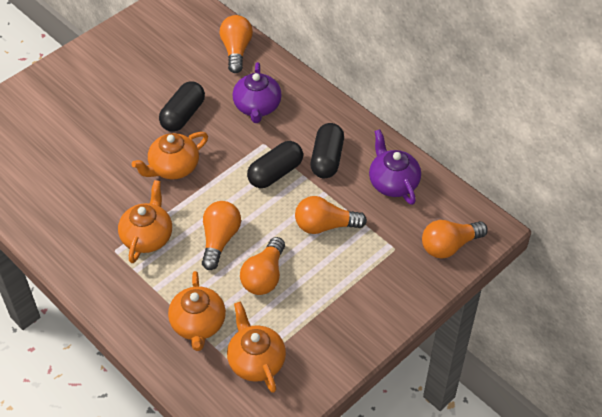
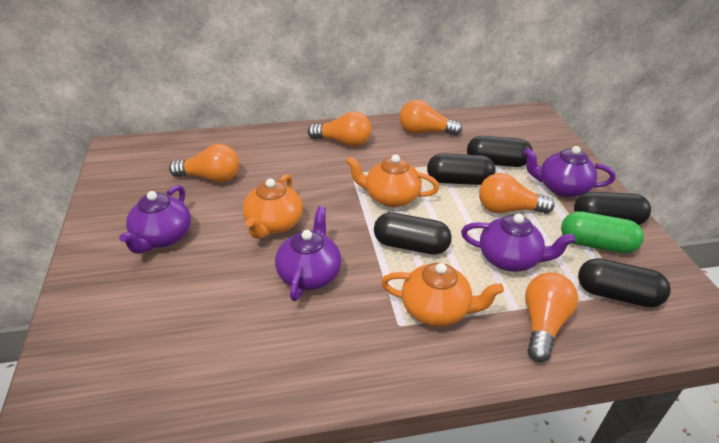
black capsule: [159,81,205,132] [247,141,303,188] [311,123,344,178] = 3 -> [374,212,452,255] [427,153,495,185] [467,136,533,167] [574,192,651,225] [578,258,671,307] = 5
green capsule: none = 0 -> [561,211,644,253] = 1
orange teapot: [118,180,172,263] [132,132,208,179] [168,271,226,351] [227,301,286,393] = 4 -> [243,174,303,239] [346,154,439,207] [381,263,504,327] = 3
purple teapot: [233,62,282,123] [369,129,421,205] = 2 -> [119,185,191,254] [275,206,342,301] [461,214,576,272] [523,146,615,197] = 4

